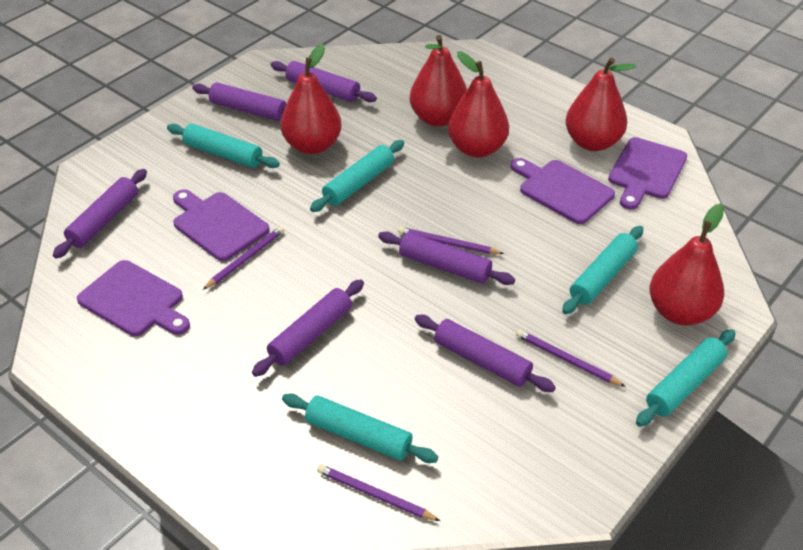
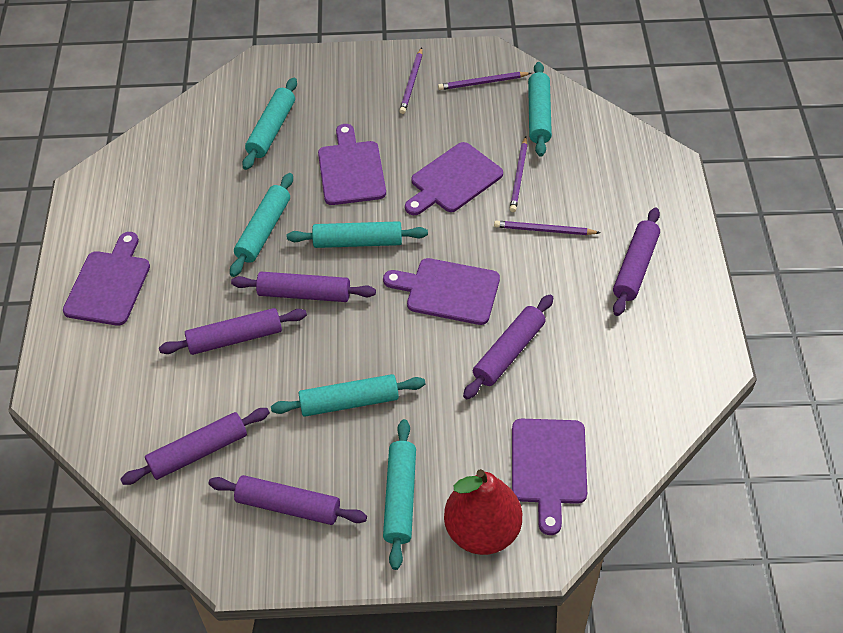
purple cutting board: [77,260,190,336] [173,190,269,261] [511,158,615,224] [608,137,687,210] = 4 -> [63,232,150,326] [318,124,386,205] [383,258,500,325] [405,142,503,215] [512,419,587,535] = 5
red pear: [280,44,342,154] [410,35,467,127] [448,52,509,158] [566,58,636,151] [649,204,724,326] = 5 -> [444,469,522,555] = 1
turquoise rolling pin: [167,124,280,168] [282,393,438,463] [310,140,404,212] [562,226,643,314] [636,329,735,427] = 5 -> [230,173,293,277] [242,78,297,170] [271,374,426,417] [287,221,428,248] [383,419,416,570] [528,62,552,157] = 6

